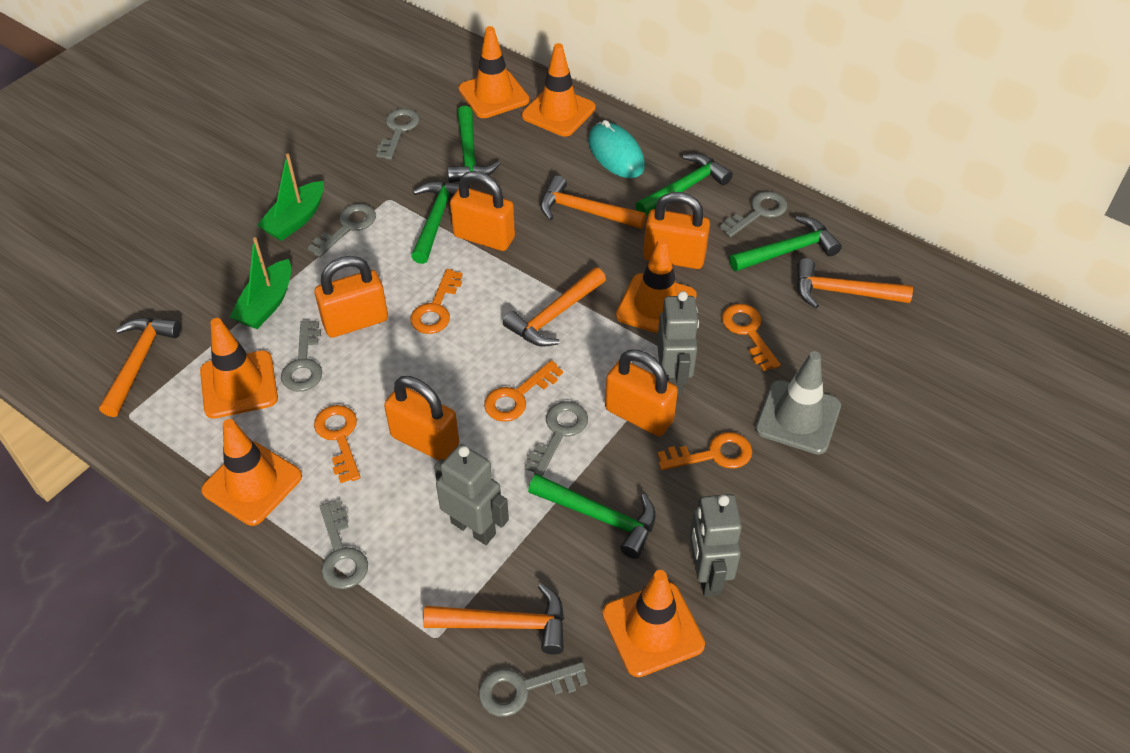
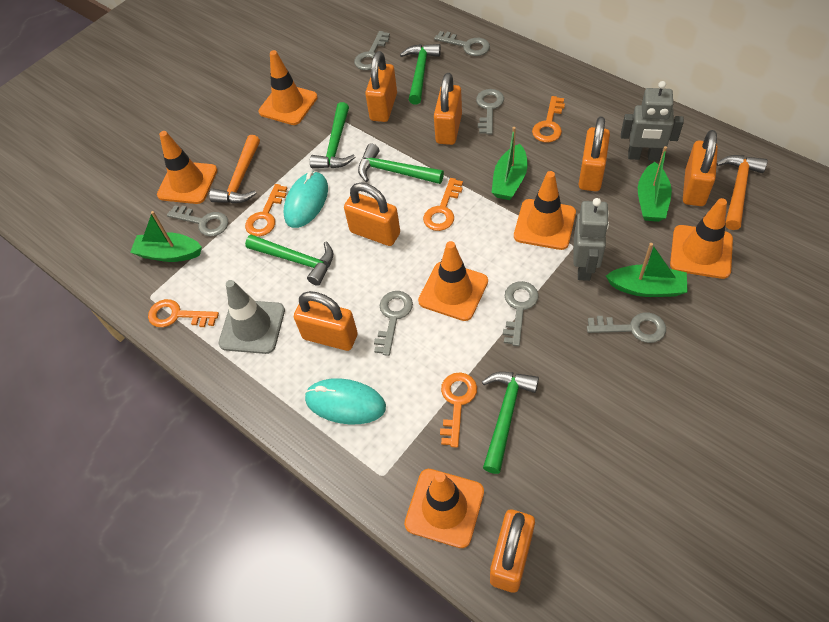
green boat: [230,237,291,329] [257,153,324,241] = 2 -> [130,211,202,262] [491,127,528,200] [606,243,688,297] [638,146,672,222] = 4
grey robot: [434,444,509,545] [657,291,699,395] [690,494,742,596] = 3 -> [573,198,609,281] [621,81,684,161] = 2
orange hammer: [99,318,181,417] [423,583,564,655] [503,267,606,347] [540,175,646,229] [797,258,913,308] = 5 -> [209,135,260,203] [717,155,768,230] = 2
orange padlock: [314,256,388,338] [384,376,459,461] [450,171,515,251] [605,350,678,436] [643,192,710,269] = 5 -> [294,291,358,351] [344,182,400,246] [365,51,397,122] [434,73,462,145] [490,509,535,593] [579,117,610,191] [683,130,718,206] = 7
turquoise mouse: [588,120,645,178] = 1 -> [284,171,328,228] [304,378,386,424] = 2

